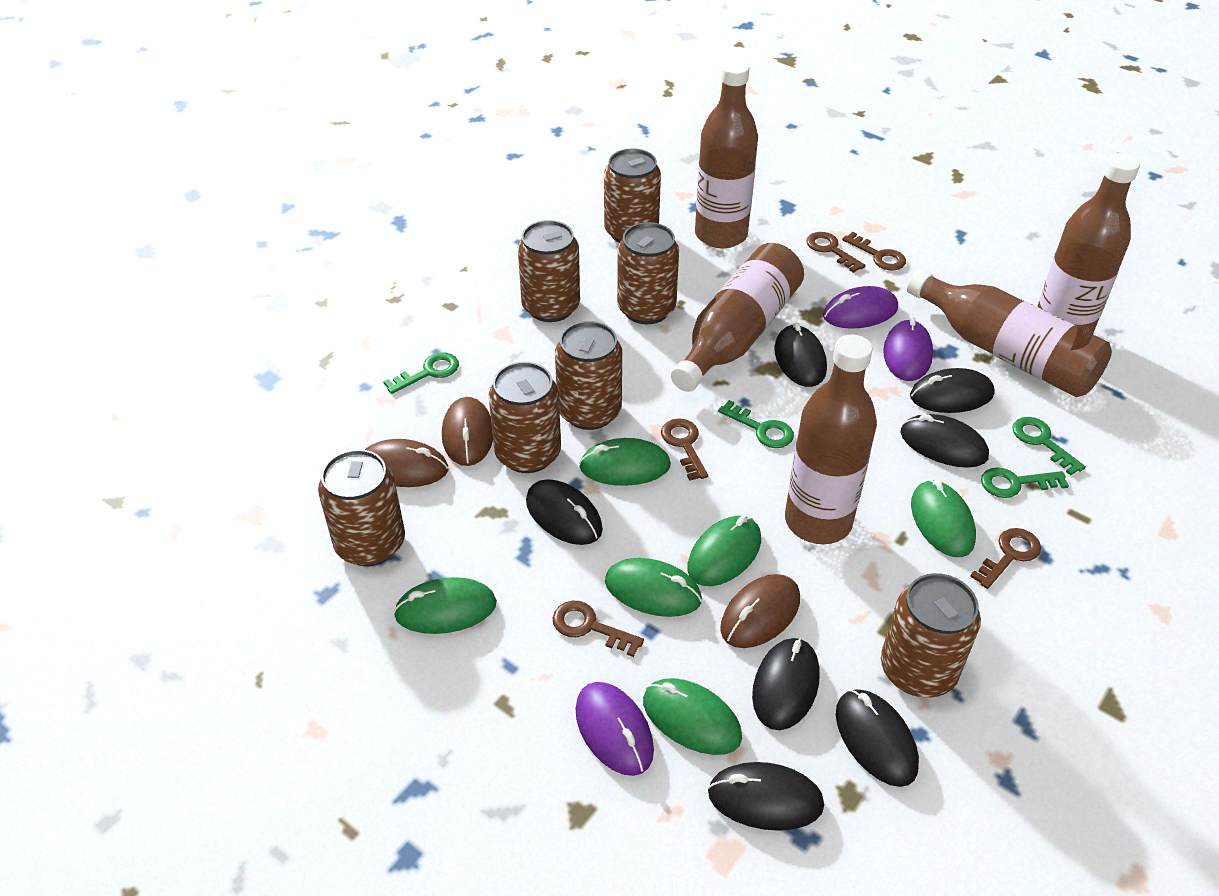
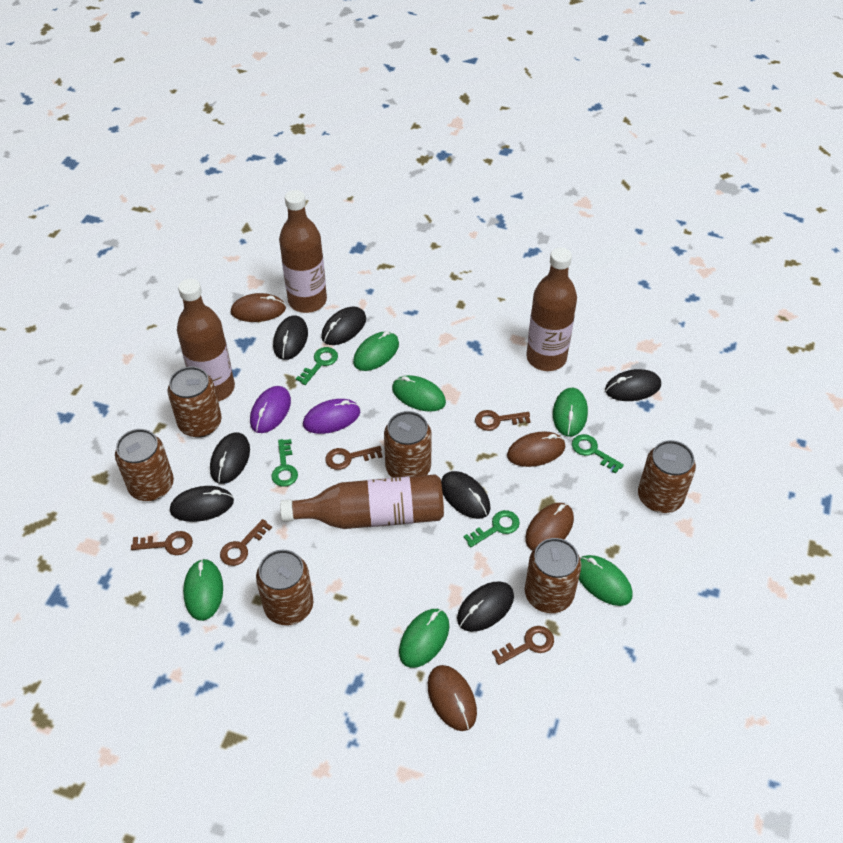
brown bottle: [671,243,804,392] [695,60,758,248] [785,334,877,544] [907,269,1112,397] [1037,153,1140,334] = 5 -> [177,279,235,401] [279,190,327,313] [280,474,444,529] [526,248,577,371] = 4
brown can: [318,449,405,566] [488,362,561,473] [518,220,580,322] [555,321,622,430] [604,148,661,243] [617,222,679,324] [881,573,981,698] = 7 -> [115,429,174,501] [168,366,222,437] [256,550,313,625] [384,411,432,478] [525,538,581,613] [638,440,696,513] = 6
brown mouse: [365,439,448,487] [442,397,493,466] [720,574,800,648] = 3 -> [231,293,286,322] [428,665,477,731] [507,431,566,467] [525,503,574,551] = 4
purple mouse: [576,682,654,776] [823,286,898,329] [883,317,933,381] = 3 -> [250,386,291,433] [303,399,360,434] = 2

